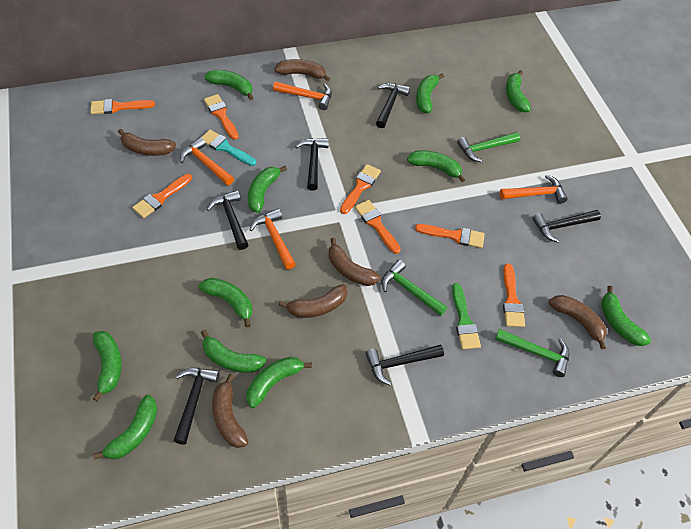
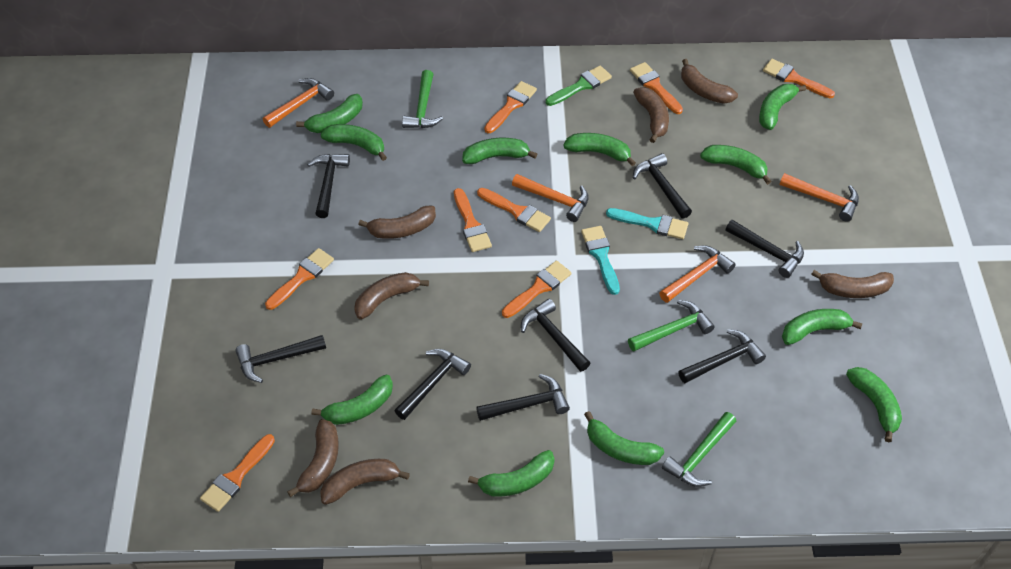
black hammer: [173,368,220,445] [207,190,248,250] [295,138,329,191] [366,344,444,386] [376,83,410,128] [532,210,601,243] = 6 -> [235,335,326,383] [307,154,350,218] [394,349,471,420] [476,374,570,421] [521,299,590,372] [633,153,692,219] [678,329,766,383] [726,220,804,278] = 8
brown banana: [118,129,176,156] [212,374,248,448] [274,59,330,82] [279,284,347,318] [329,238,380,286] [549,295,607,349] = 6 -> [287,419,339,497] [320,459,410,505] [354,272,429,319] [358,206,436,239] [633,87,669,143] [681,59,738,104] [811,270,894,298] = 7
orange brush: [90,99,155,114] [132,174,192,218] [204,94,239,139] [340,164,381,214] [355,200,401,254] [415,224,485,248] [503,263,525,327] = 7 -> [200,434,275,512] [265,248,334,310] [454,188,492,252] [477,188,551,232] [484,81,537,133] [502,260,572,318] [630,62,683,114] [763,59,835,98] = 8
turquoise brush: [201,130,256,166] = 1 -> [581,226,620,295] [606,208,688,239] = 2

